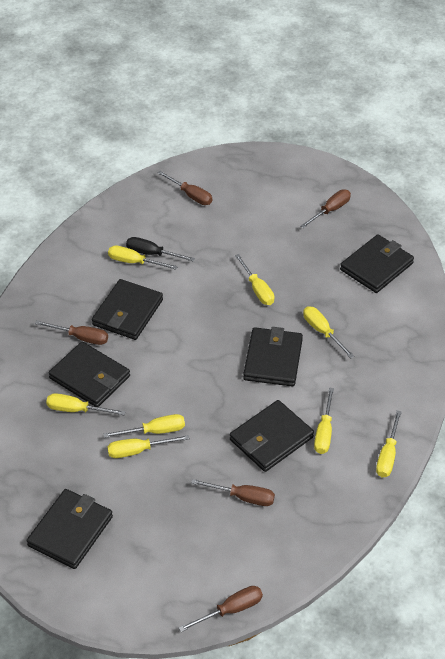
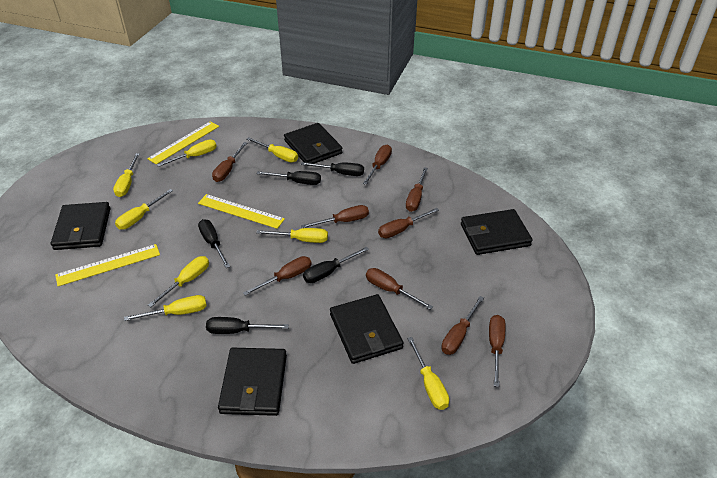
black screwdriver: [126,237,195,262] = 1 -> [198,219,230,268] [206,317,289,334] [257,171,321,185] [301,162,364,176] [303,247,369,283] = 5
black wallet: [27,489,113,569] [49,342,130,407] [92,279,163,340] [230,400,314,472] [243,327,303,387] [340,234,414,293] = 6 -> [51,202,110,250] [218,348,287,416] [284,123,342,164] [330,294,403,364] [461,209,532,255] = 5
brown screwdriver: [35,321,108,345] [157,171,212,205] [178,586,263,632] [191,479,275,506] [301,189,351,228] = 5 -> [212,142,247,182] [243,256,312,296] [301,205,369,228] [363,145,392,185] [366,268,433,310] [378,208,439,238] [406,167,428,212] [441,296,484,355] [489,315,505,387] = 9
yellow ruler: none = 0 -> [55,244,160,286] [147,121,219,165] [198,194,285,229] = 3

